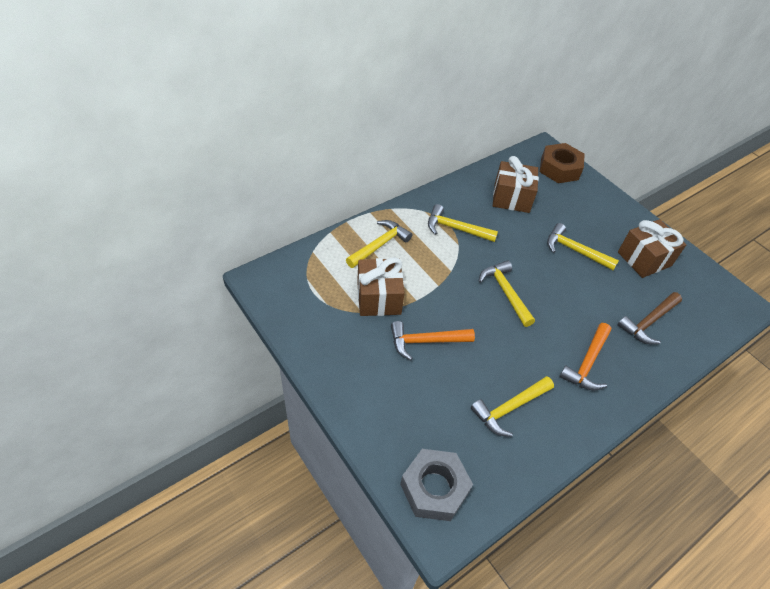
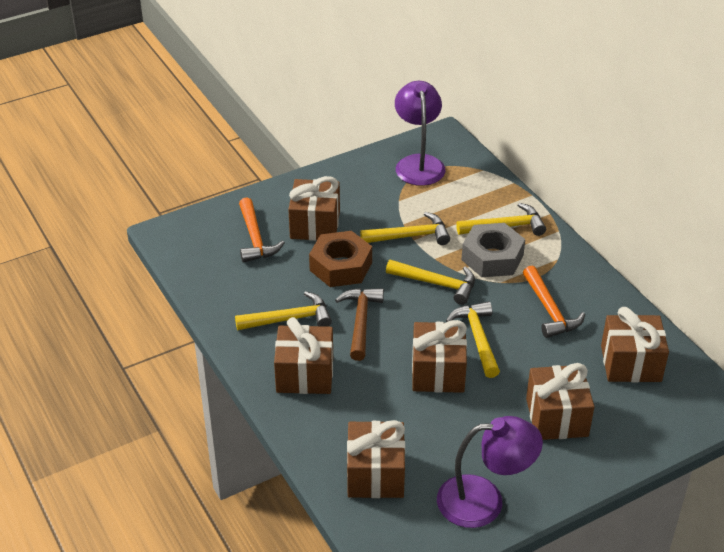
brown gift: [357,257,405,316] [493,156,539,213] [618,219,687,278] = 3 -> [274,317,333,394] [288,176,340,241] [347,420,405,498] [412,320,467,393] [526,363,595,440] [601,307,669,382] = 6
purple lamp: none = 0 -> [395,81,445,186] [437,416,543,528] = 2

